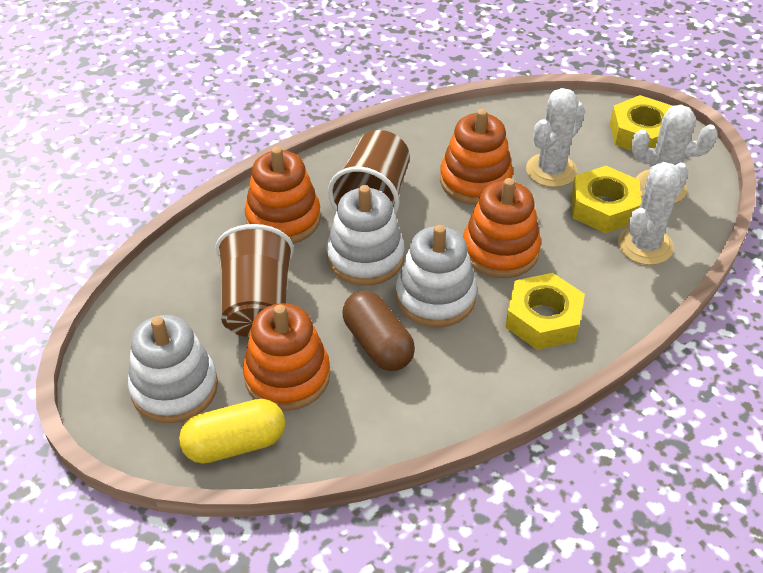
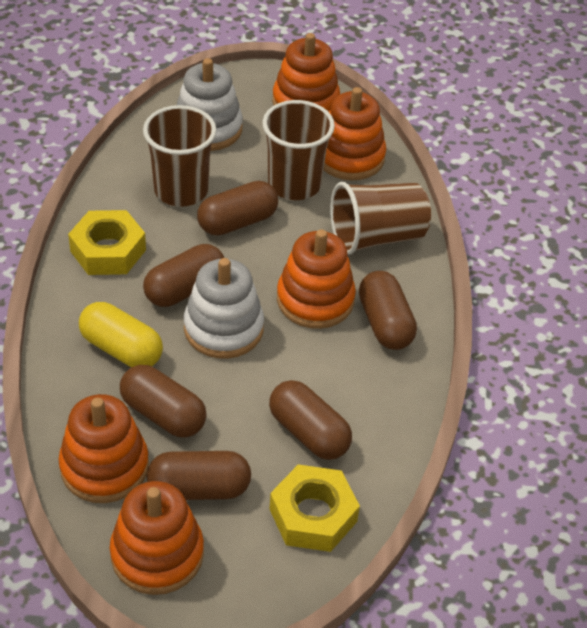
brown capsule: [342,291,415,371] = 1 -> [120,365,207,438] [143,244,224,307] [147,451,251,500] [197,181,278,235] [269,380,352,460] [359,271,417,350] = 6
brown cup: [215,224,294,337] [328,130,410,216] = 2 -> [143,105,217,207] [262,100,335,200] [330,182,431,255] = 3
orange stacking toy: [243,303,330,411] [245,147,321,244] [440,109,513,205] [463,178,541,278] = 4 -> [59,394,149,503] [110,481,204,595] [272,33,340,112] [277,229,356,329] [324,87,386,180] = 5
white cactus: [526,88,585,187] [618,162,689,265] [631,105,718,203] = 3 -> none = 0
white stacking toy: [128,315,218,423] [326,185,405,286] [396,225,477,327] = 3 -> [177,58,243,151] [184,258,264,359] = 2
yellow nut: [505,273,585,350] [572,166,641,233] [610,95,672,150] = 3 -> [68,210,146,275] [269,464,360,552] = 2

